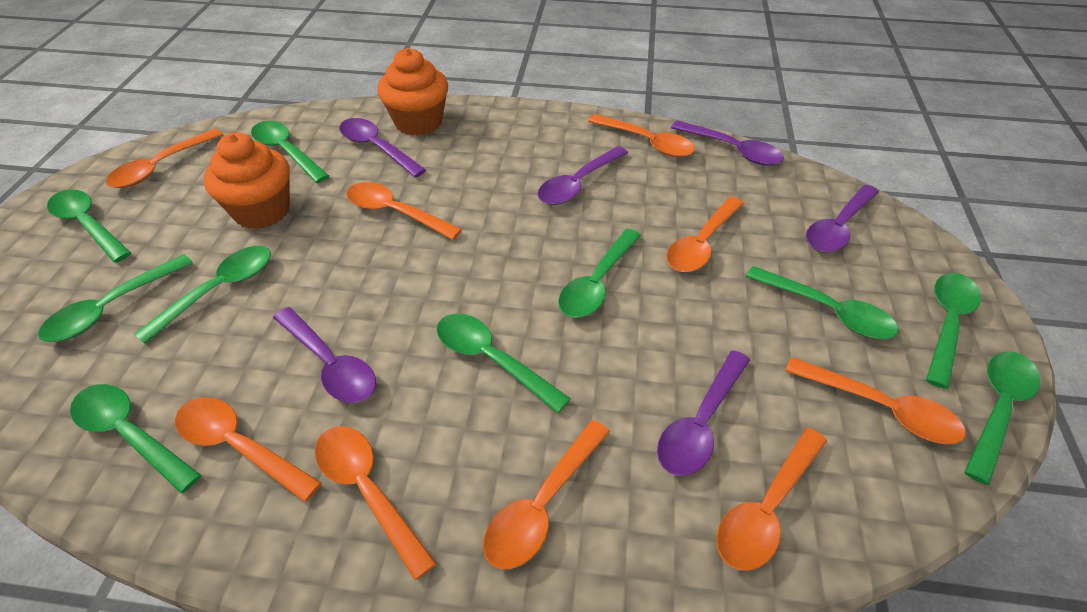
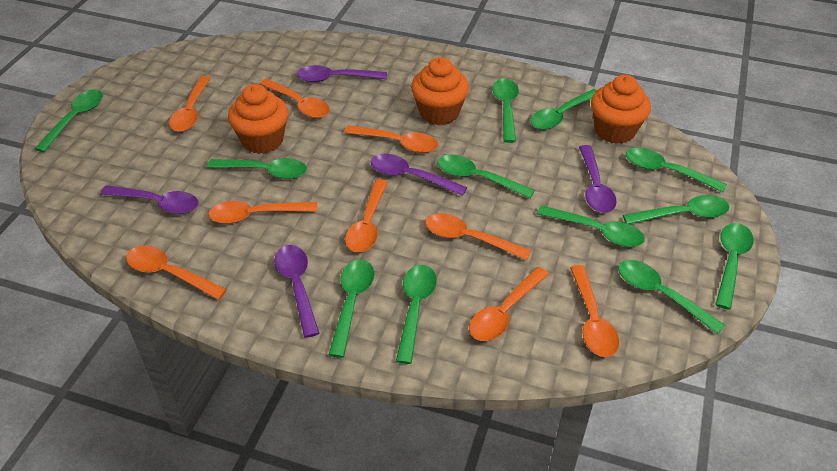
green spoon: [38,254,193,342] [47,189,131,263] [70,384,201,493] [134,246,271,344] [251,121,329,183] [437,314,571,413] [558,229,641,318] [746,266,898,339] [926,273,981,389] [964,352,1041,485] = 10 -> [35,90,103,152] [207,158,307,179] [328,260,375,358] [396,265,437,364] [437,155,535,198] [492,79,519,143] [531,89,597,130] [537,205,645,247] [618,260,725,334] [623,195,729,224] [626,148,727,192] [715,223,754,310] = 12
orange cupcake: [204,133,290,229] [378,48,448,136] = 2 -> [228,84,288,154] [411,57,469,125] [591,75,651,144] = 3
purple spoon: [273,307,376,403] [339,118,426,178] [538,146,628,205] [657,350,750,476] [671,120,784,166] [806,185,879,253] = 6 -> [100,185,199,214] [274,245,319,338] [296,65,387,82] [370,154,467,196] [579,145,617,213] = 5

